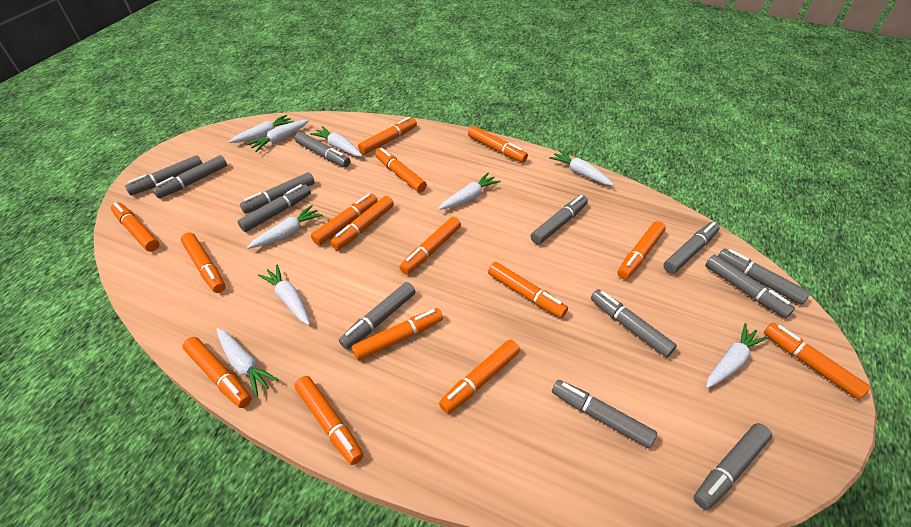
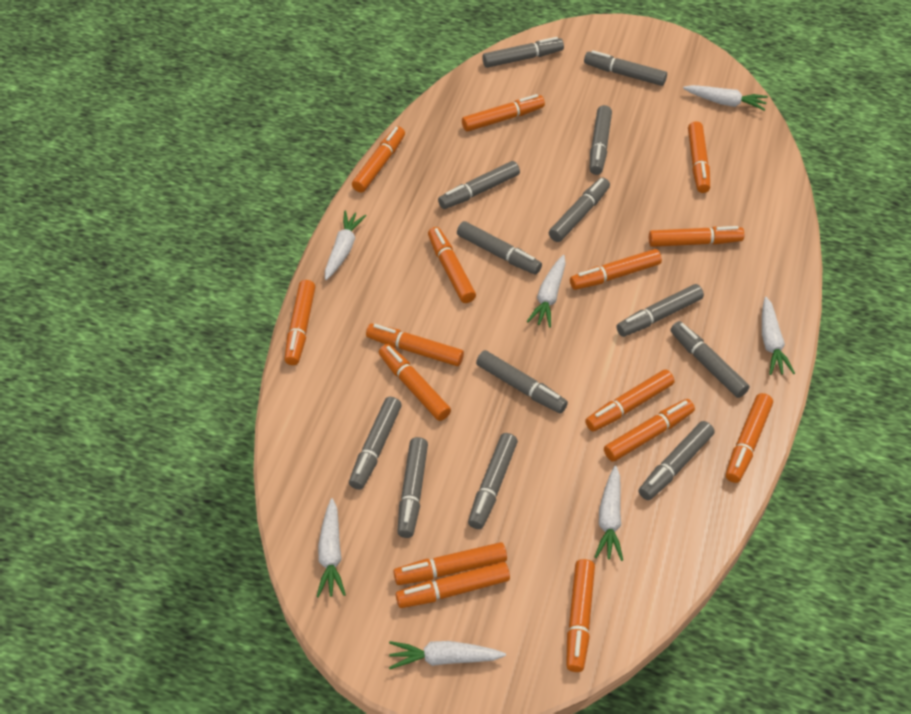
white carrot: [216,328,279,397] [229,115,294,143] [247,120,309,152] [247,205,323,249] [258,264,310,325] [310,126,363,157] [438,172,501,210] [549,150,614,186] [706,323,768,388] = 9 -> [316,498,346,597] [325,211,367,280] [389,641,506,669] [527,255,566,328] [595,465,623,561] [683,85,768,111] [762,297,795,375] = 7

